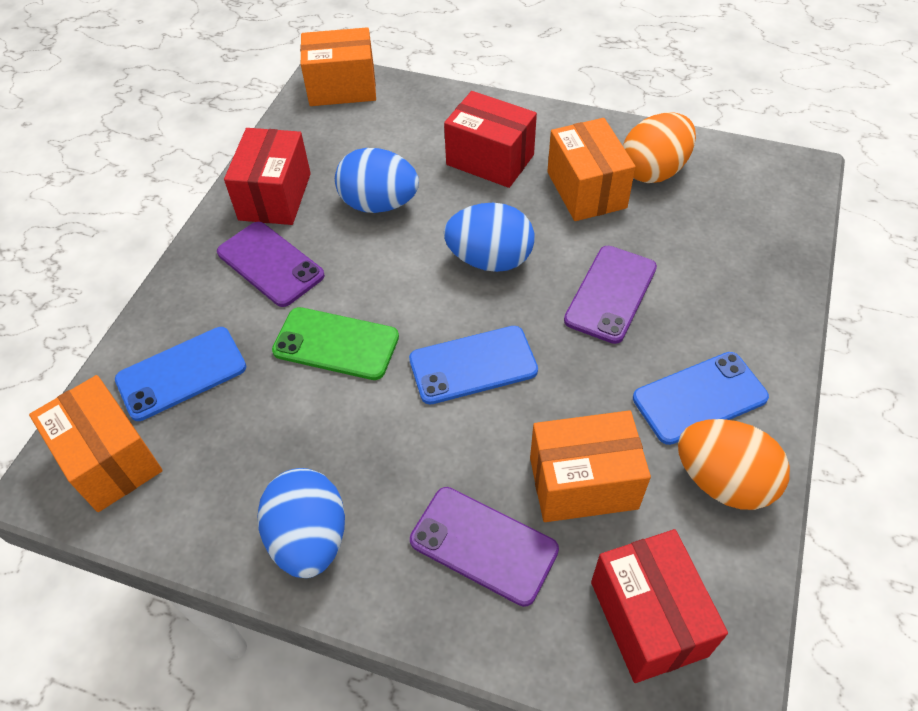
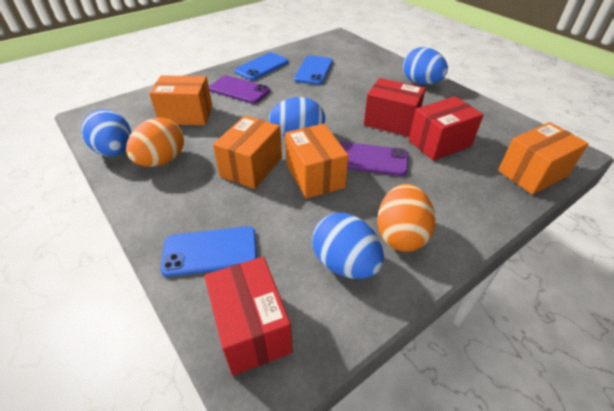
blue egg: [258,468,345,578] [335,148,419,213] [444,203,534,272] = 3 -> [81,109,131,156] [269,97,325,136] [312,213,384,279] [403,47,448,85] = 4
green phone: [272,307,399,380] = 1 -> none = 0
purple phone: [217,222,325,307] [410,487,559,607] [564,246,657,344] = 3 -> [209,75,270,104] [339,142,408,176] = 2

